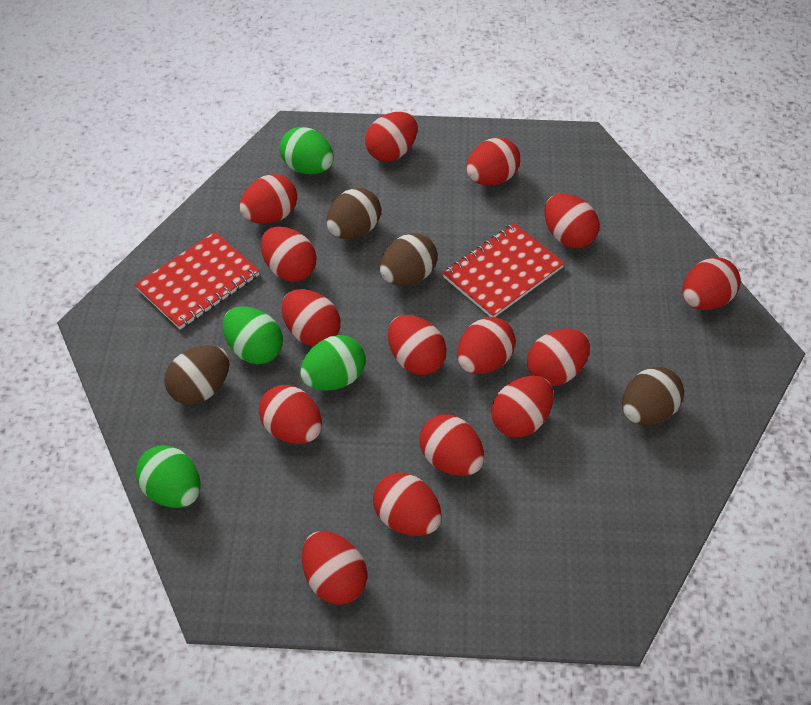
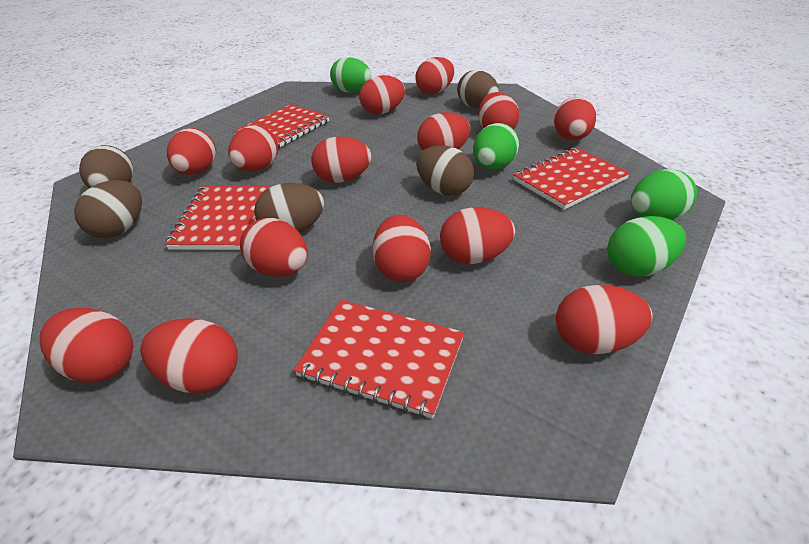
brown egg: [164,345,230,405] [326,188,381,239] [380,233,437,286] [622,367,684,425] = 4 -> [74,180,142,238] [79,145,133,188] [254,183,324,233] [416,146,474,196] [457,70,499,108] = 5
red egg: [240,174,297,224] [259,385,322,444] [261,227,316,282] [282,289,340,346] [302,531,367,605] [365,112,418,162] [373,473,442,536] [388,315,447,375] [419,414,484,476] [457,317,516,374] [466,137,520,186] [491,376,554,438] [527,329,590,386] [544,194,599,248] [682,257,741,310] = 15 -> [40,308,133,383] [140,318,238,393] [167,128,216,175] [228,125,278,171] [240,218,307,277] [311,136,371,183] [359,75,405,115] [373,215,431,282] [416,57,454,94] [417,112,470,150] [440,207,515,264] [478,92,519,129] [554,97,596,140] [556,285,653,354] = 14
red notebook: [135,232,260,329] [443,223,565,317] = 2 -> [165,185,270,250] [233,104,329,149] [294,300,464,419] [513,147,630,210] = 4

